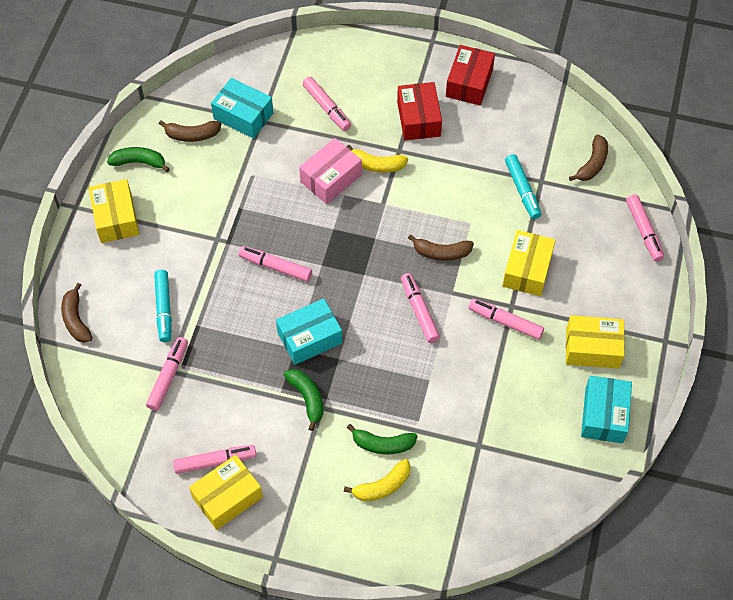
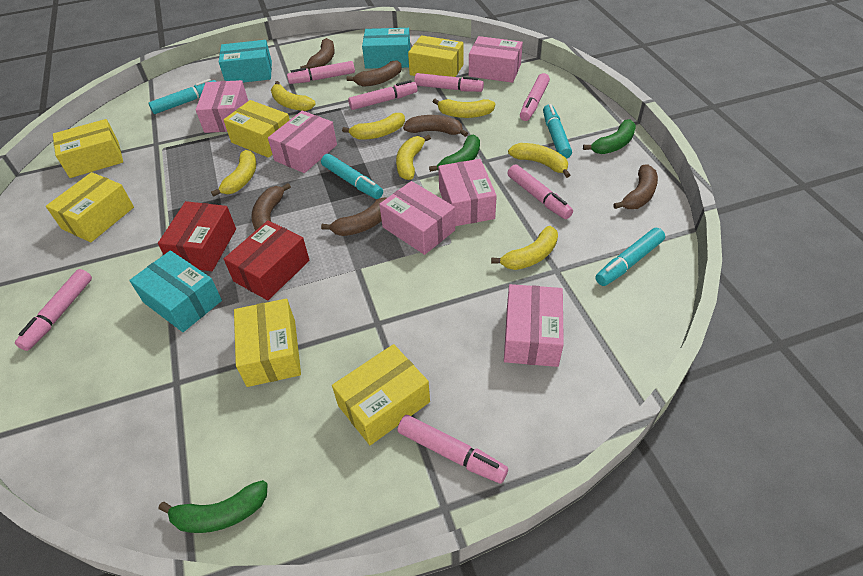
brown banana: [61,283,93,343] [159,121,221,142] [408,234,474,261] [569,134,608,181] = 4 -> [252,183,291,231] [301,38,335,69] [321,197,387,236] [346,60,402,87] [403,115,468,137] [613,165,658,209] = 6
pink box: [299,138,362,204] = 1 -> [196,80,248,133] [268,111,337,173] [379,181,455,255] [438,159,497,226] [469,36,523,83] [504,284,564,367] = 6
turquoise marker: [154,270,172,342] [505,154,541,219] = 2 -> [148,79,216,114] [321,154,383,199] [543,104,572,159] [596,228,665,286] = 4
yellow banana: [344,459,411,501] [347,145,408,173] = 2 -> [211,150,256,197] [271,81,316,111] [342,113,405,140] [396,134,431,180] [433,99,495,118] [491,226,558,270] [508,143,570,178] = 7
yellow box: [89,179,139,243] [189,455,263,530] [502,230,556,296] [566,315,625,369] = 4 -> [46,172,134,242] [53,119,123,178] [223,100,290,158] [234,299,301,387] [332,344,430,445] [408,35,463,77] = 6

